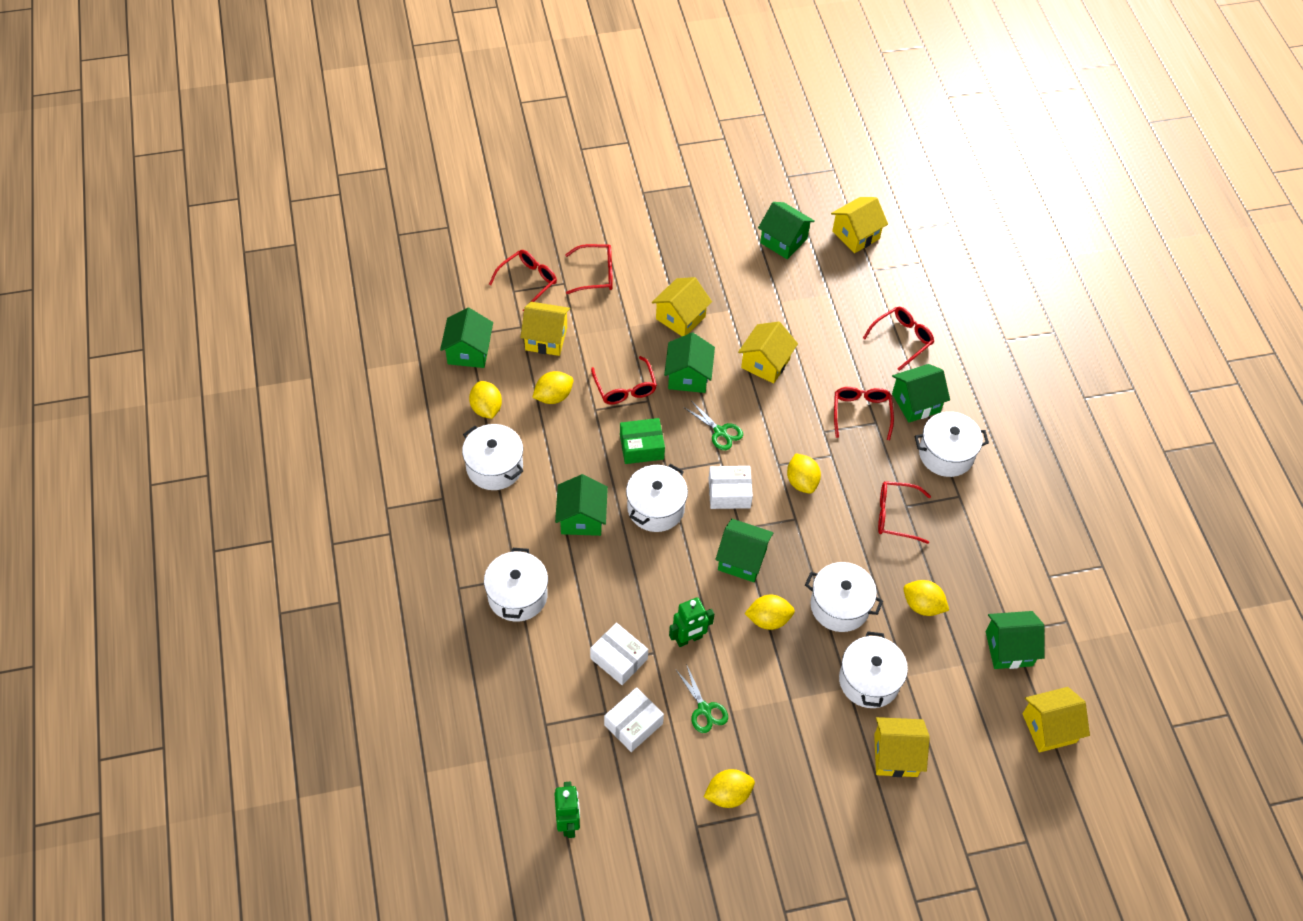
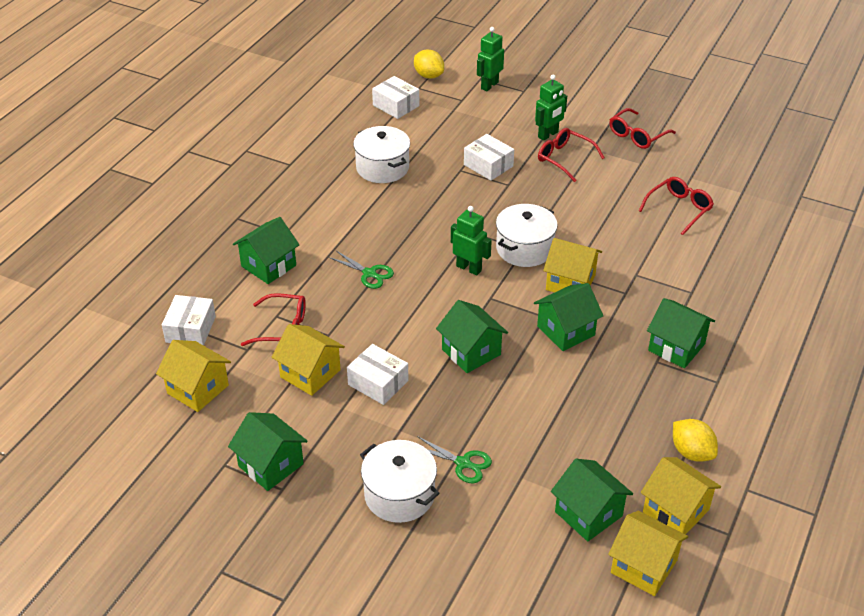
green box: [620,418,665,464] = 1 -> none = 0
green house: [440,308,493,368] [555,474,608,536] [664,333,715,393] [715,519,773,582] [758,202,815,259] [892,364,950,422] [986,611,1045,669] = 7 -> [228,412,308,491] [233,217,299,284] [436,300,508,373] [534,283,603,351] [551,459,633,541] [647,298,715,368] = 6
green robot: [555,782,580,838] [669,597,714,647] = 2 -> [451,206,492,275] [477,27,504,91] [535,75,567,141] = 3
red glasses: [489,250,557,311] [565,244,613,294] [591,356,657,404] [834,387,894,440] [863,307,934,371] [878,481,931,544] = 6 -> [241,293,306,346] [538,128,605,182] [609,108,676,149] [639,177,714,235] = 4
white box: [590,623,648,685] [604,687,664,752] [709,466,753,509] = 3 -> [162,295,216,346] [347,344,409,405] [372,76,419,119] [464,134,514,181] = 4
white pot: [462,424,523,490] [484,548,548,622] [626,464,688,532] [805,562,883,632] [839,631,908,708] [915,412,989,477] = 6 -> [353,126,410,183] [360,440,440,523] [496,204,558,267] = 3
yellow house: [520,302,570,356] [652,277,712,336] [738,322,798,384] [831,197,888,253] [874,717,930,777] [1022,687,1090,753] = 6 -> [156,340,231,412] [272,324,345,396] [543,238,602,292] [608,511,688,596] [641,457,721,534] = 5
yellow lemon: [469,381,502,419] [532,371,573,404] [704,769,755,808] [744,595,795,630] [787,454,821,493] [904,580,949,616] = 6 -> [414,50,444,79] [673,419,718,462] = 2

